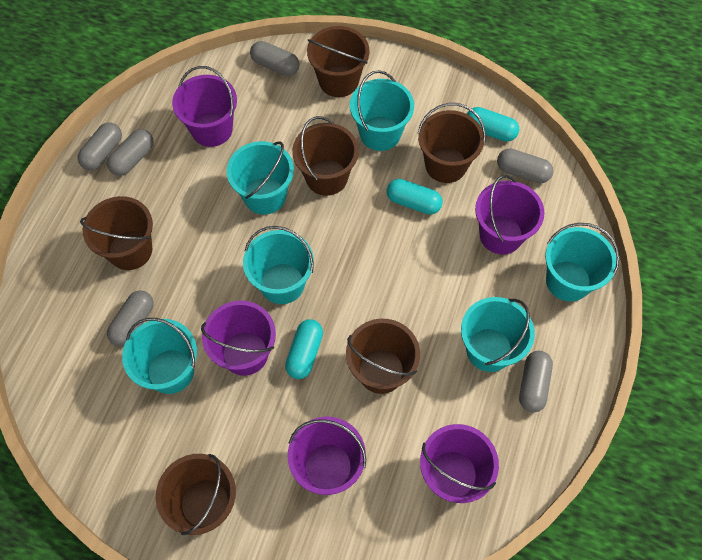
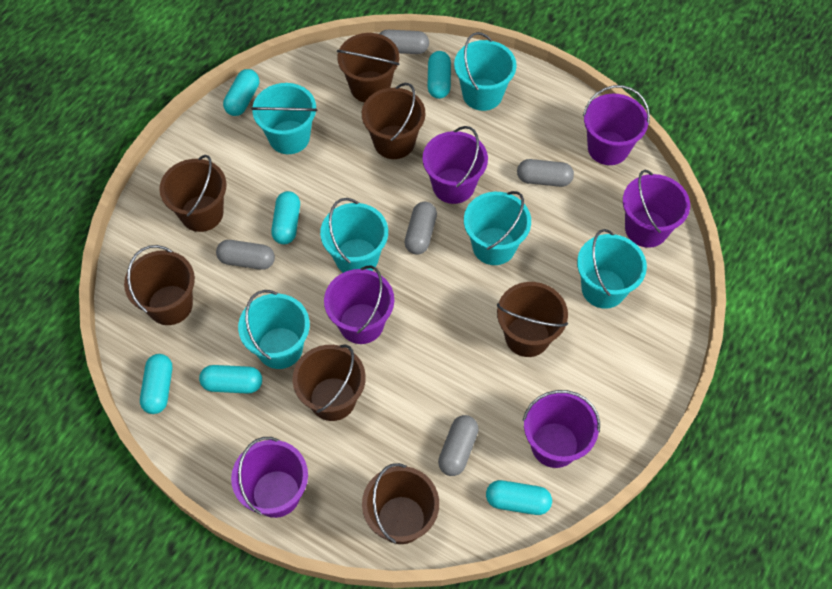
brown bucket: [80,196,153,270] [155,454,236,535] [292,116,359,196] [307,26,369,97] [346,319,420,394] [417,103,486,183] = 6 -> [124,245,195,325] [159,155,227,232] [292,344,366,421] [337,33,399,103] [362,83,425,159] [362,463,439,544] [497,282,568,357] = 7
grey capsule: [77,122,122,170] [107,129,154,176] [107,290,154,346] [250,41,299,76] [497,148,553,183] [519,351,553,412] = 6 -> [216,240,275,270] [379,30,429,54] [404,202,437,255] [438,415,479,476] [517,159,574,187] = 5
purple bucket: [172,66,237,147] [201,301,276,376] [288,417,366,495] [420,424,499,503] [475,175,545,254] = 5 -> [231,437,308,518] [324,265,394,344] [422,126,488,204] [523,390,600,468] [583,85,650,165] [623,170,690,248] = 6
turquoise capsule: [285,319,323,379] [387,179,443,215] [467,107,519,142] = 3 -> [140,354,172,414] [199,365,262,394] [223,69,259,116] [271,191,300,244] [428,51,451,99] [486,480,552,515] = 6

